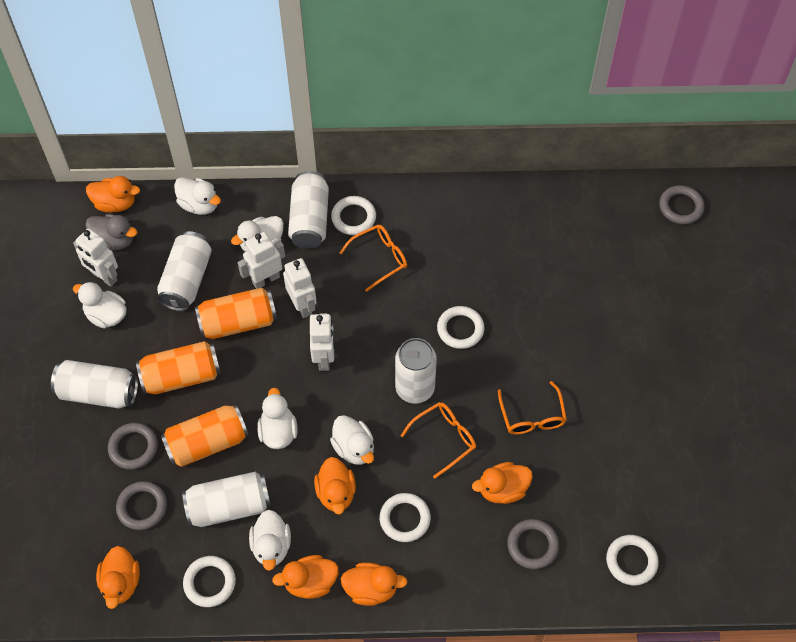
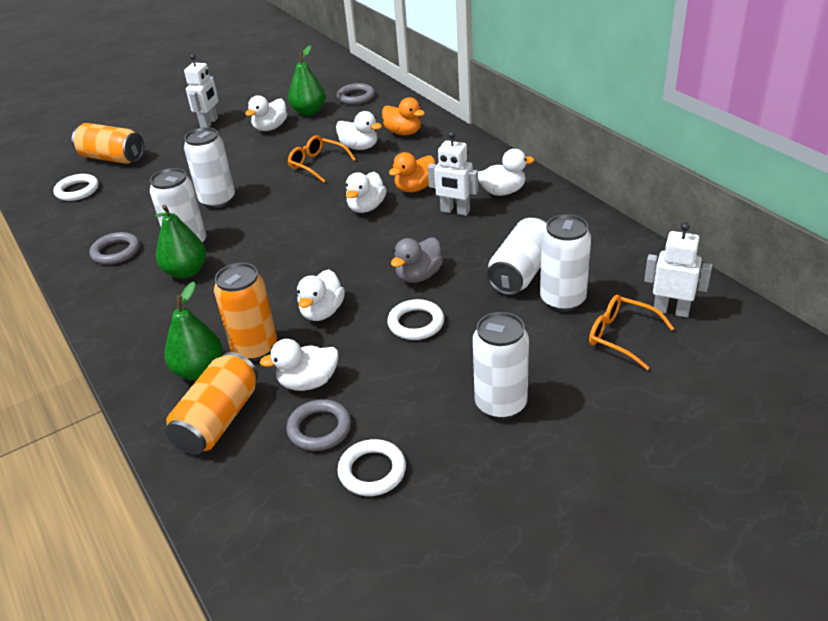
green pear: none = 0 -> [155,205,206,279] [164,282,223,380] [288,45,326,116] = 3
grey ring: [108,423,158,470] [116,481,167,530] [507,519,559,569] [659,185,704,224] = 4 -> [89,232,140,265] [286,399,351,451] [337,83,375,105] = 3
orange duck: [86,176,140,213] [96,546,140,609] [272,555,339,599] [314,457,356,515] [341,562,408,606] [472,462,533,504] = 6 -> [382,97,425,135] [389,152,435,192] = 2
orange glasses: [340,225,407,292] [401,402,476,479] [498,381,567,435] = 3 -> [288,135,356,183] [589,295,674,370] = 2
white ring: [183,556,236,607] [331,196,376,235] [379,493,431,542] [437,306,484,349] [606,535,659,585] = 5 -> [53,174,99,201] [337,439,406,496] [387,299,444,340] = 3
white robot: [73,228,118,287] [238,232,285,289] [283,258,317,318] [310,313,335,371] = 4 -> [184,54,219,128] [428,132,478,216] [644,223,712,318] = 3

